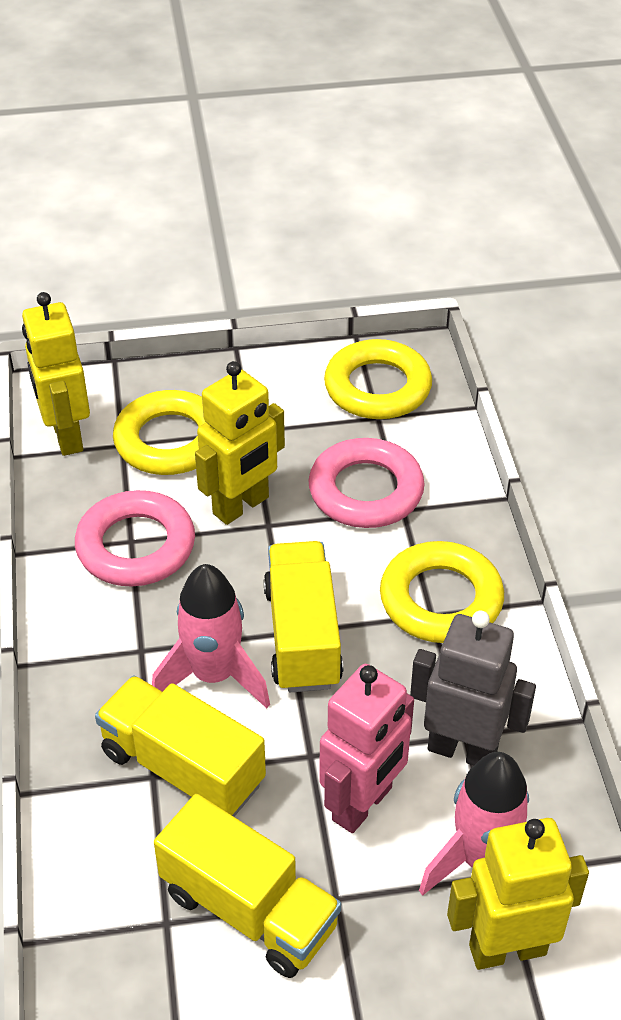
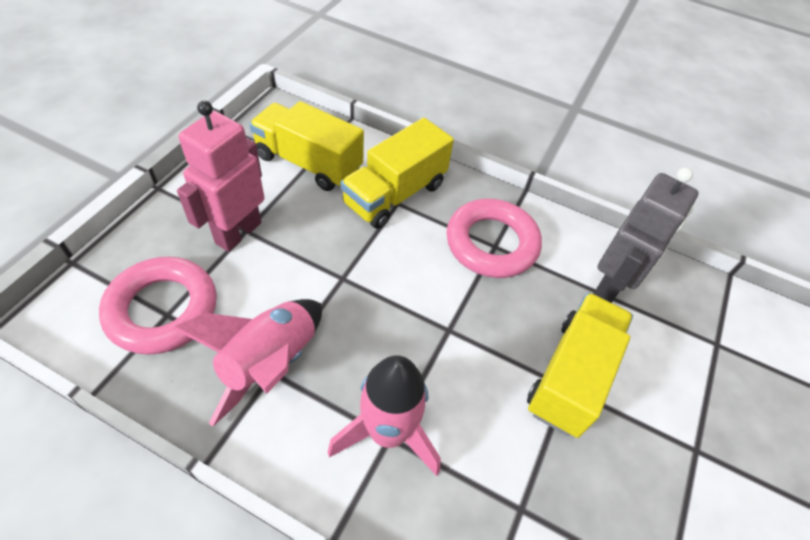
yellow ring: [113,390,206,475] [324,339,432,419] [380,541,504,643] = 3 -> none = 0
yellow robot: [22,292,90,456] [195,361,285,525] [447,818,589,970] = 3 -> none = 0

